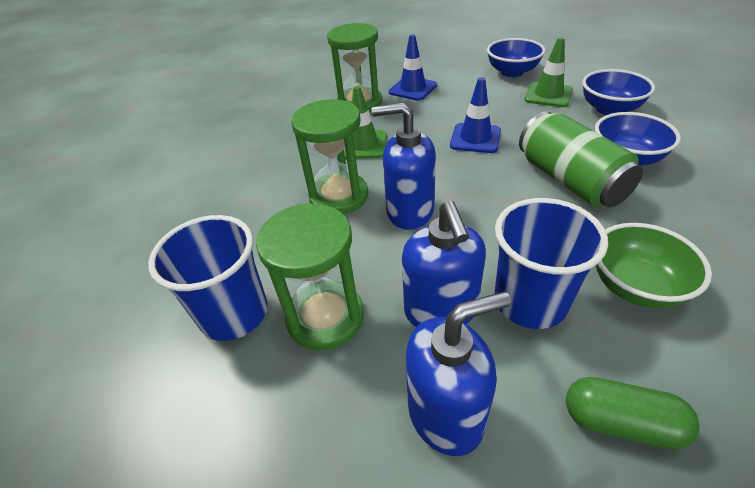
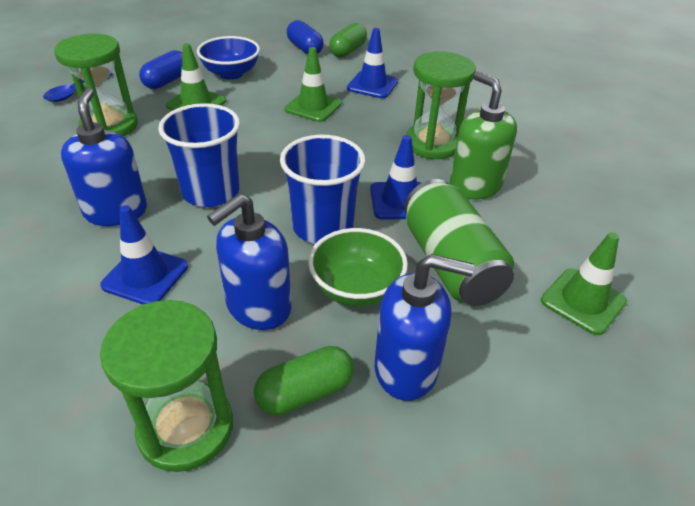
blue bowl: [487,38,546,77] [582,69,655,115] [595,112,681,166] = 3 -> [197,36,260,80] = 1
blue capsule: none = 0 -> [139,50,183,89] [287,20,324,54] = 2
blue spoon: none = 0 -> [43,73,113,102] = 1
blue traffic cone: [389,34,437,101] [450,77,501,153] = 2 -> [100,205,188,304] [347,28,398,98] [370,135,421,220] = 3
green capsule: [566,377,700,450] = 1 -> [254,346,354,416] [329,23,367,57] = 2
green soap dispenser: none = 0 -> [450,71,517,199] = 1
green traffic cone: [344,86,386,159] [525,37,573,107] = 2 -> [166,43,226,110] [284,47,342,122] [541,232,627,335] = 3

